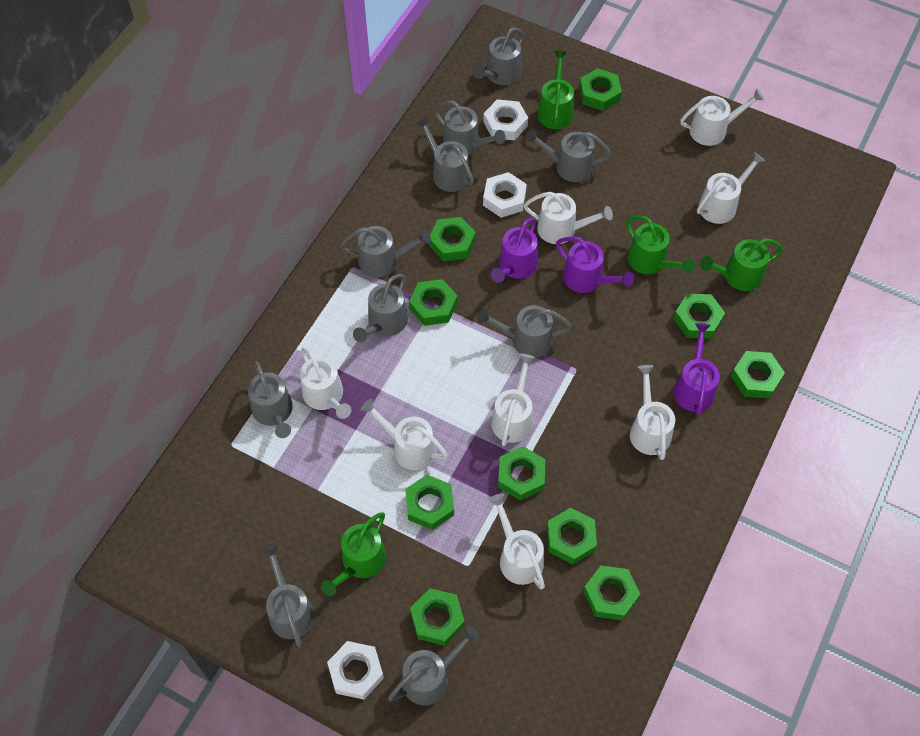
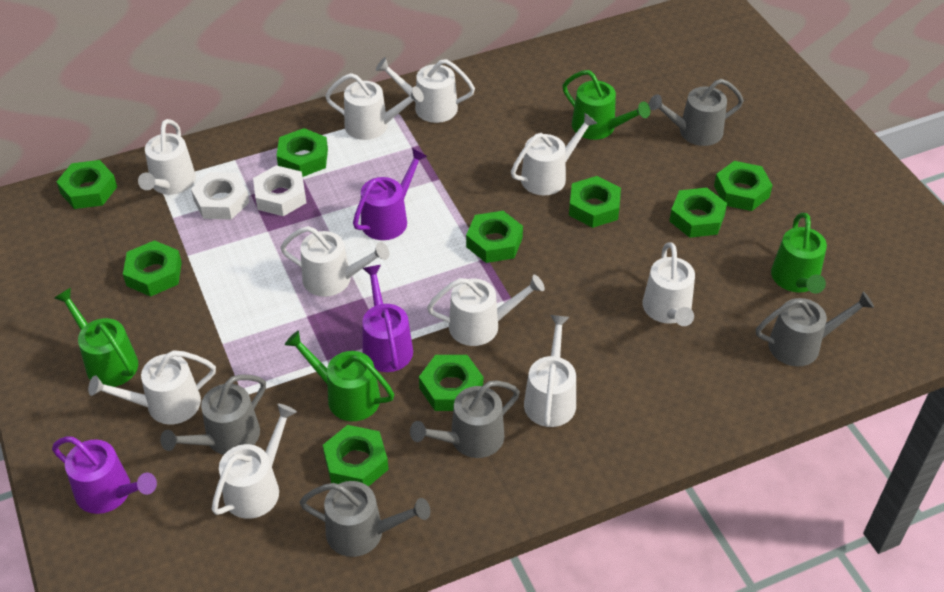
green nut: [405,475,454,530] [409,279,458,326] [410,588,465,646] [429,217,476,261] [498,446,545,501] [547,508,597,564] [579,68,622,111] [583,566,640,620] [673,294,725,339] [731,351,785,398] = 10 -> [56,160,117,209] [123,240,182,297] [277,128,328,177] [323,425,389,487] [419,355,483,411] [466,211,523,263] [569,176,621,228] [669,188,727,238] [714,161,773,211] = 9
grey watering can: [248,361,293,438] [261,544,315,648] [340,226,431,278] [353,274,408,343] [388,625,480,705] [415,117,474,192] [434,101,505,155] [473,27,524,85] [477,305,572,358] [525,129,612,182] = 10 -> [160,375,266,455] [299,481,430,557] [410,380,520,458] [649,79,744,146] [756,291,874,366] = 5
white nut: [327,641,384,700] [483,99,528,140] [483,172,527,218] = 3 -> [191,172,250,220] [253,165,306,216] = 2
white watering can: [300,348,351,419] [360,399,448,470] [488,493,545,589] [491,354,535,446] [524,192,613,244] [630,365,675,460] [680,89,764,146] [697,152,765,224] = 8 -> [88,350,216,424] [138,119,196,195] [212,404,297,519] [280,226,389,297] [325,73,424,140] [376,57,475,123] [427,274,545,346] [511,113,597,195] [524,315,576,427] [642,242,695,326] = 10

